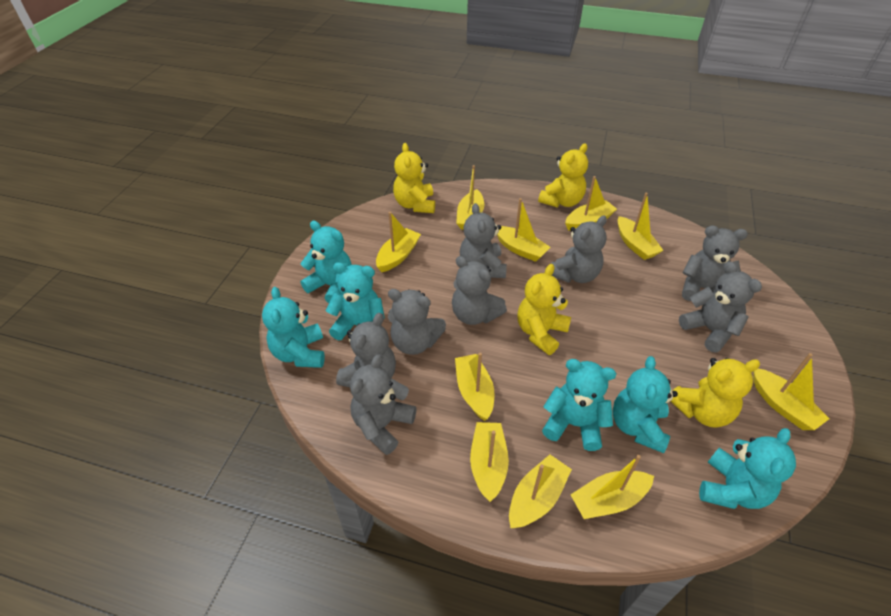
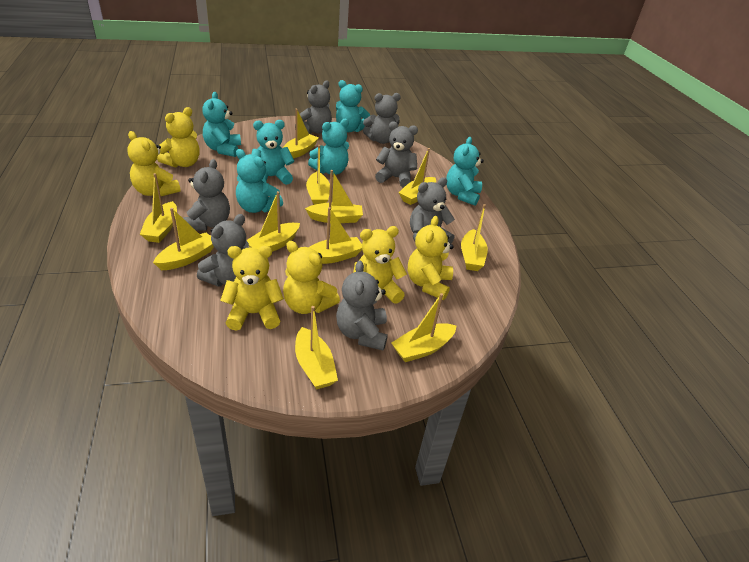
grey teddy bear: [336,313,396,387] [350,354,416,455] [388,289,446,355] [452,256,507,325] [460,203,507,278] [551,216,607,283] [679,261,762,353] [682,226,748,301] = 8 -> [183,159,230,231] [197,214,249,287] [300,80,332,134] [336,260,388,351] [363,93,401,144] [375,121,418,188] [410,177,455,244] = 7
yellow boat: [376,212,421,272] [455,353,494,421] [456,165,484,230] [470,422,509,502] [497,198,551,262] [509,455,572,528] [565,176,617,231] [570,455,654,519] [618,192,664,260] [754,353,829,430] = 10 -> [140,173,177,243] [153,208,214,270] [247,191,300,252] [283,109,319,158] [295,306,338,389] [305,170,363,223] [306,145,330,205] [309,207,362,264] [391,293,456,362] [399,148,436,205] [461,204,488,271] = 11
yellow teddy bear: [393,143,435,213] [517,264,571,355] [538,143,588,208] [670,358,760,428] = 4 -> [127,131,181,196] [157,107,200,168] [220,246,284,331] [283,241,340,314] [353,226,407,304] [408,216,454,300] = 6

